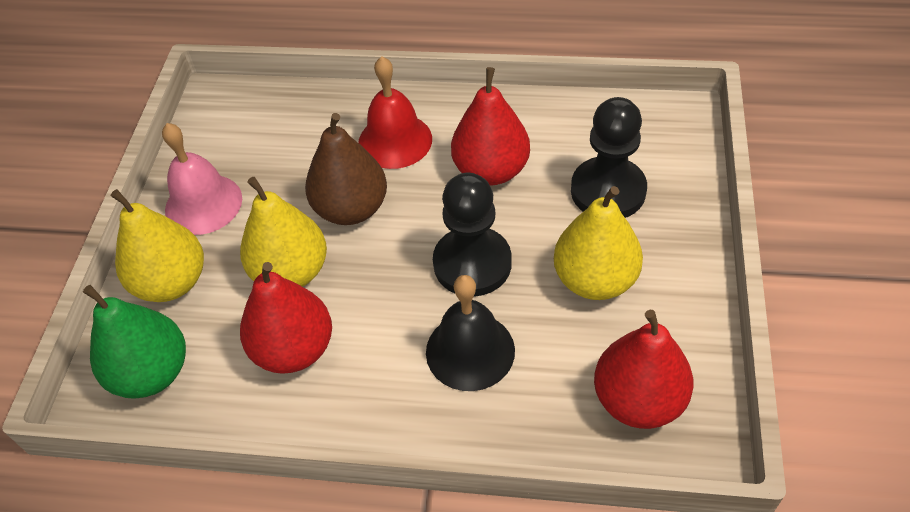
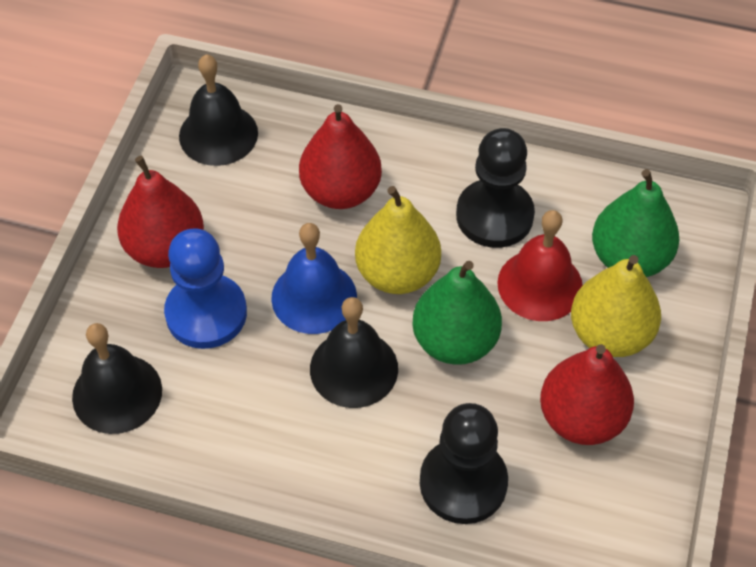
black bell: [426,275,515,391] = 1 -> [72,323,162,434] [179,54,258,166] [310,297,398,408] = 3
blue bell: none = 0 -> [271,223,357,334] = 1
blue pawn: none = 0 -> [164,228,247,349] = 1
brown pear: [305,113,387,225] = 1 -> none = 0
green pear: [83,285,186,399] = 1 -> [412,261,502,365] [592,169,679,277] = 2
pink bell: [162,123,242,235] = 1 -> none = 0
yellow pear: [111,189,204,302] [240,177,327,287] [554,186,643,300] = 3 -> [355,186,441,294] [571,255,661,357] = 2

